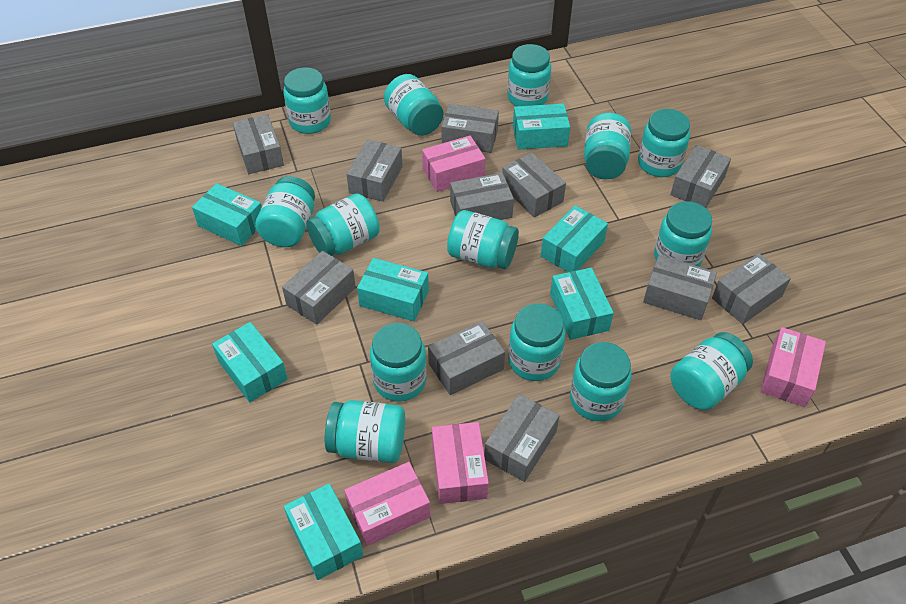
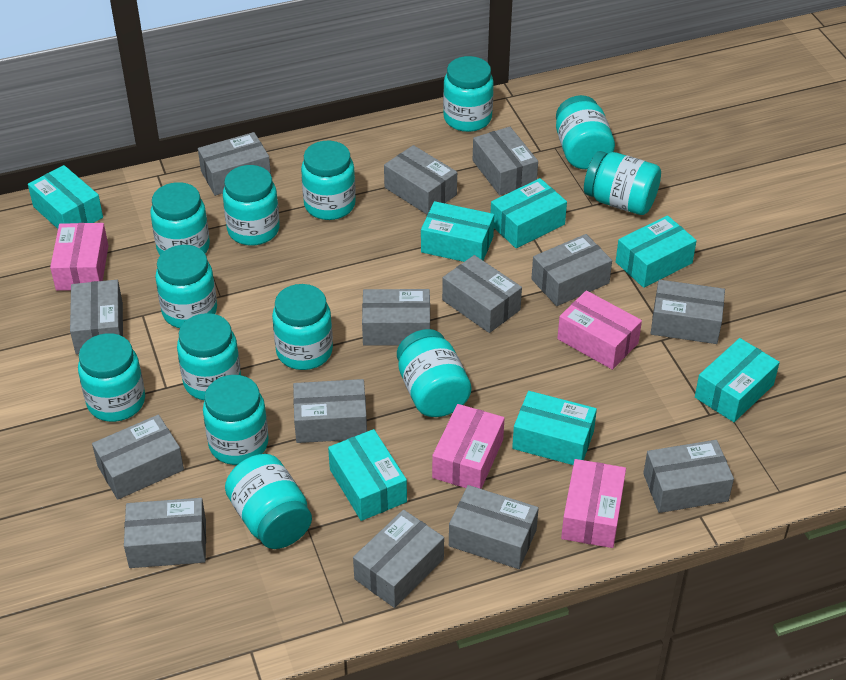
grey box: [233,114,284,174] [282,251,356,325] [346,139,403,202] [428,321,505,395] [441,104,499,153] [450,173,514,220] [484,394,560,482] [502,153,566,218] [643,255,717,320] [670,145,731,208] [712,253,791,324] = 11 -> [70,280,123,354] [92,415,184,500] [124,498,206,568] [198,132,271,196] [293,379,367,443] [353,510,444,608] [362,289,430,346] [384,145,457,214] [442,255,522,333] [449,485,539,569] [473,127,538,196] [531,234,612,306] [643,440,734,513] [651,280,725,344] = 14
turquoise jar: [255,176,315,247] [283,68,331,134] [306,193,380,256] [325,400,405,463] [370,323,427,402] [384,74,443,136] [447,210,519,269] [507,44,551,107] [508,303,565,381] [570,342,632,421] [584,113,631,179] [638,109,690,177] [654,201,712,267] [671,332,753,410] = 14 -> [78,333,145,422] [150,182,210,255] [155,245,217,328] [177,313,241,400] [203,375,269,465] [223,165,280,246] [225,454,312,549] [272,284,333,370] [301,141,356,220] [397,329,471,417] [443,56,494,132] [556,95,615,169] [584,151,661,215] = 13

